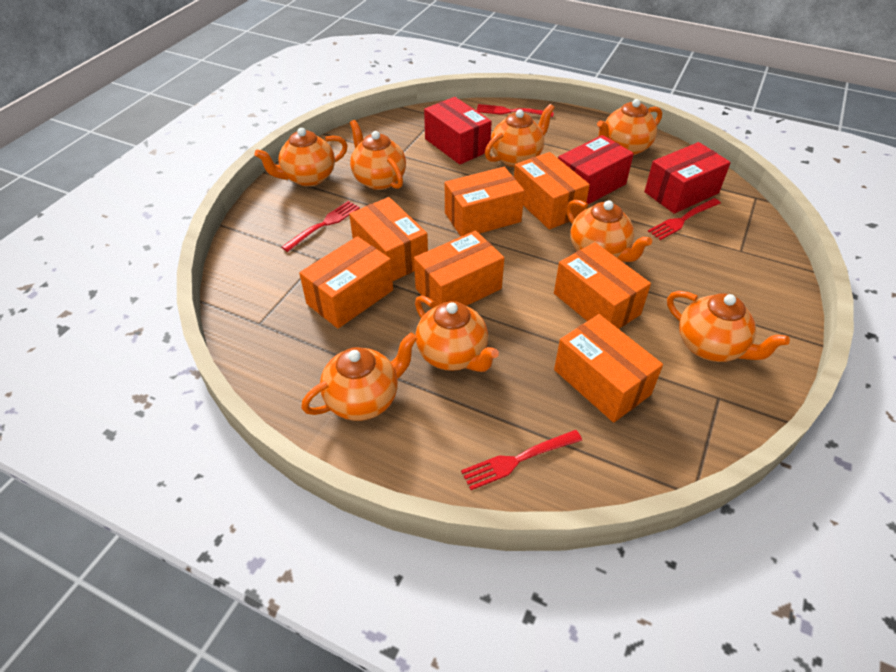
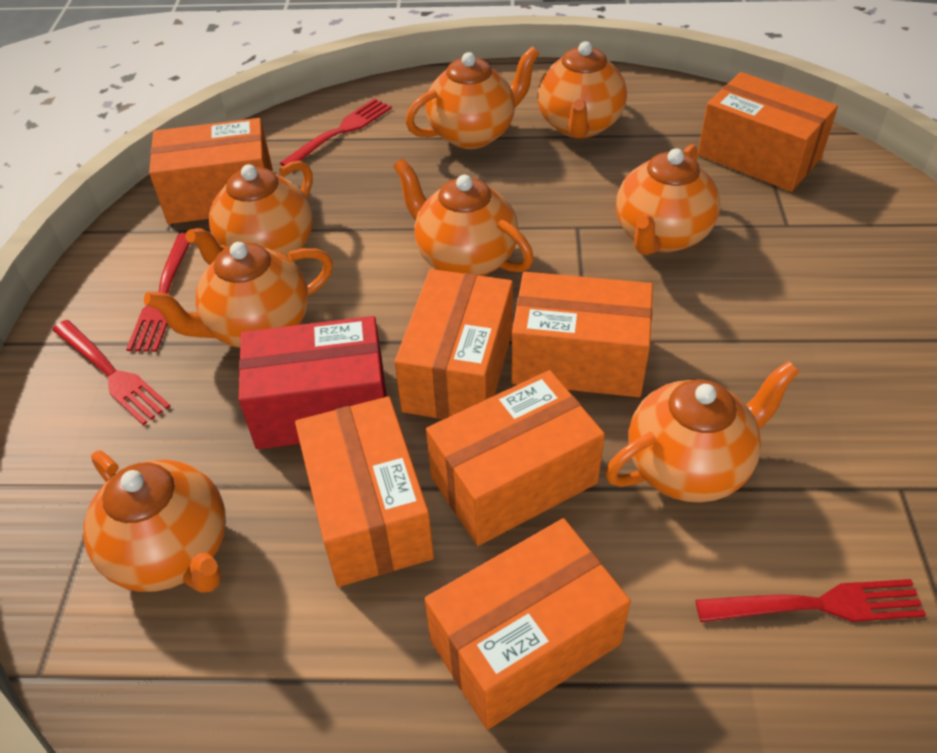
red box: [424,97,492,165] [558,135,634,204] [644,142,731,214] = 3 -> [238,316,387,449] = 1

